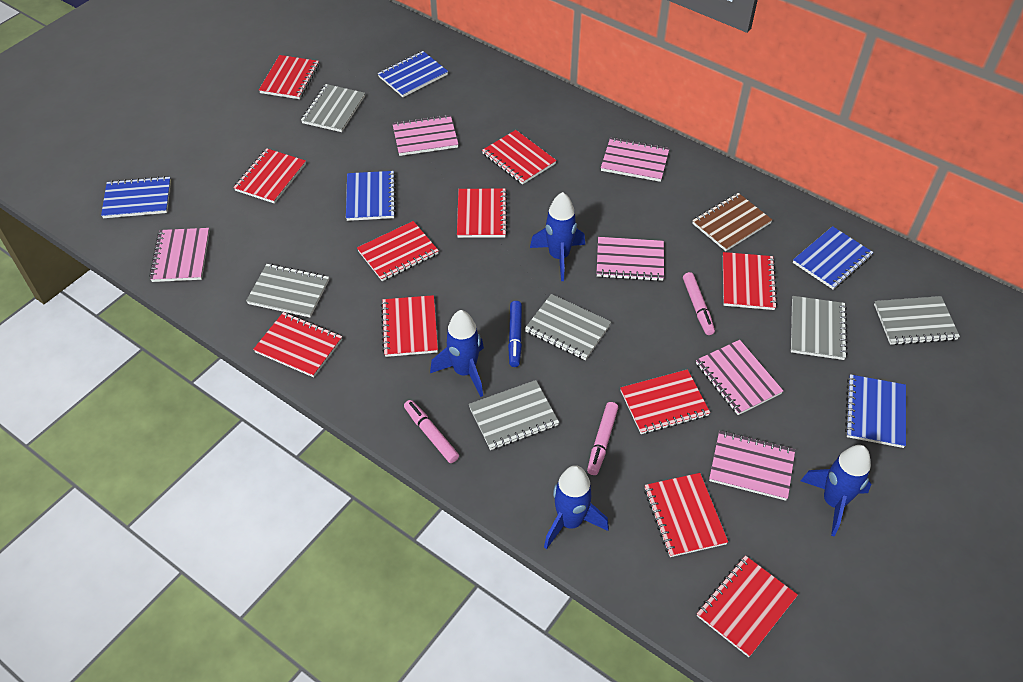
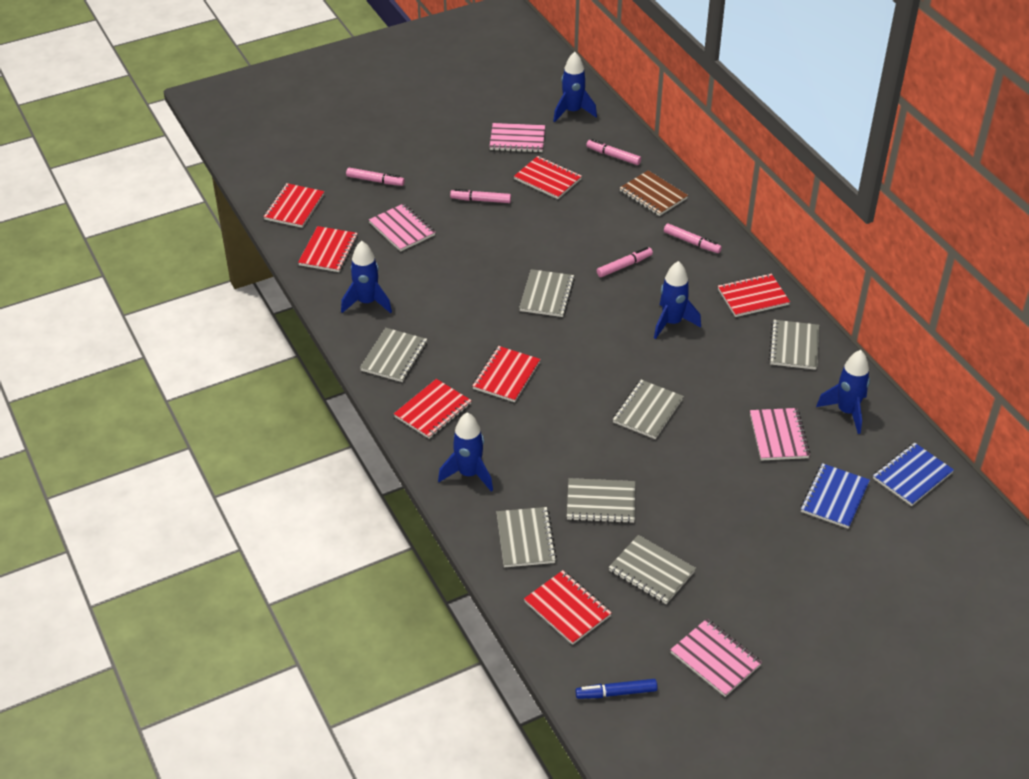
blue notebook: [101,176,171,218] [346,171,396,221] [378,51,448,97] [793,226,873,289] [845,374,906,448] = 5 -> [801,463,870,529] [873,442,954,506] = 2
blue rocket: [430,310,484,397] [530,192,585,281] [544,465,609,549] [801,445,871,536] = 4 -> [341,241,392,313] [438,412,493,492] [553,52,597,122] [654,261,701,339] [816,350,870,434] = 5
grey notebook: [246,263,329,318] [301,84,365,132] [469,380,559,450] [525,294,611,360] [791,296,848,360] [874,296,960,345] = 6 -> [360,328,427,382] [496,507,557,567] [519,269,575,317] [567,478,635,523] [609,535,696,604] [613,380,684,439] [769,320,819,370] = 7
pink marker: [404,400,459,463] [587,402,618,475] [683,272,715,335] = 3 -> [346,168,405,186] [450,189,511,203] [586,139,641,165] [597,247,653,277] [664,224,722,253] = 5
pink notebook: [149,228,210,282] [392,115,459,156] [597,237,664,281] [601,137,670,182] [696,340,783,415] [709,431,795,501] = 6 -> [369,203,435,252] [490,123,545,152] [670,619,762,697] [750,408,810,461] = 4
red notebook: [233,148,306,203] [253,312,342,377] [259,55,319,99] [357,221,439,281] [381,295,438,357] [457,189,508,238] [482,130,557,185] [620,369,710,434] [644,473,728,557] [697,555,798,657] [723,252,778,310] = 11 -> [264,183,324,228] [298,226,358,272] [394,379,472,439] [472,346,541,402] [514,156,582,199] [524,570,612,645] [718,273,790,317] = 7

